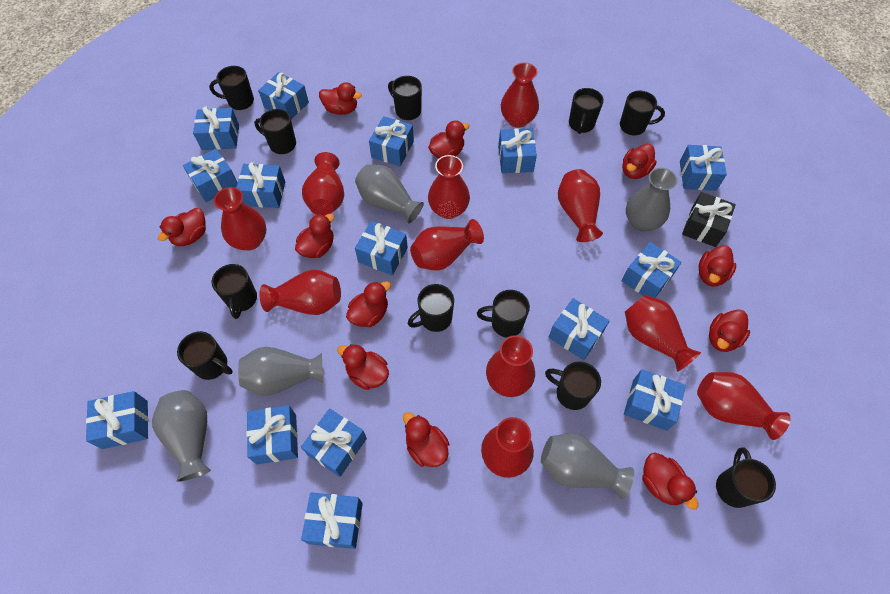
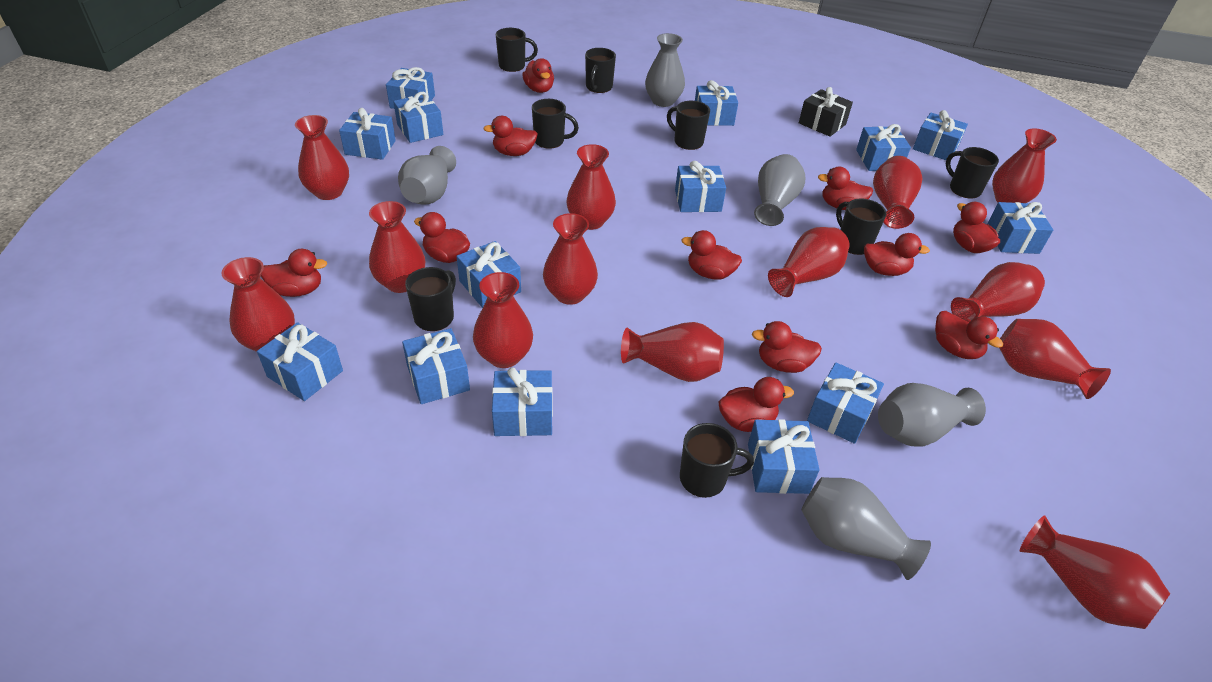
black mug: [177,331,233,380] [209,66,254,110] [212,264,257,319] [254,109,296,154] [388,76,422,120] [408,284,454,332] [477,290,530,337] [545,361,601,410] [569,88,604,134] [620,91,665,135] [716,447,776,508] = 11 -> [405,267,456,331] [496,28,538,72] [532,99,579,149] [585,48,616,93] [667,101,710,150] [680,423,754,498] [836,198,886,255] [946,147,999,199] = 8
blue gift: [86,391,148,449] [183,149,238,202] [193,106,239,150] [236,162,285,208] [246,405,298,465] [258,72,309,119] [301,408,367,477] [301,493,363,549] [355,221,408,275] [369,116,414,166] [498,128,537,173] [549,298,609,360] [622,242,682,298] [624,369,686,431] [680,145,727,191] = 15 -> [257,322,343,401] [339,108,396,160] [386,67,435,109] [393,92,444,143] [402,328,470,404] [456,241,521,308] [492,367,553,436] [675,161,726,212] [695,80,738,126] [748,419,820,494] [807,363,884,444] [856,124,911,171] [913,110,968,160] [988,202,1053,254] = 14
red vase: [214,187,266,250] [259,269,341,315] [302,152,344,216] [410,219,484,271] [428,155,470,219] [481,417,534,478] [486,335,535,397] [501,63,539,128] [558,169,603,242] [625,295,701,372] [697,372,791,440] = 11 -> [222,257,295,352] [295,115,349,200] [369,201,425,293] [473,272,533,368] [543,213,598,305] [566,144,616,230] [621,322,724,382] [768,227,850,297] [873,156,923,229] [951,262,1045,320] [992,128,1057,203] [999,319,1111,399] [1020,515,1170,629] = 13

